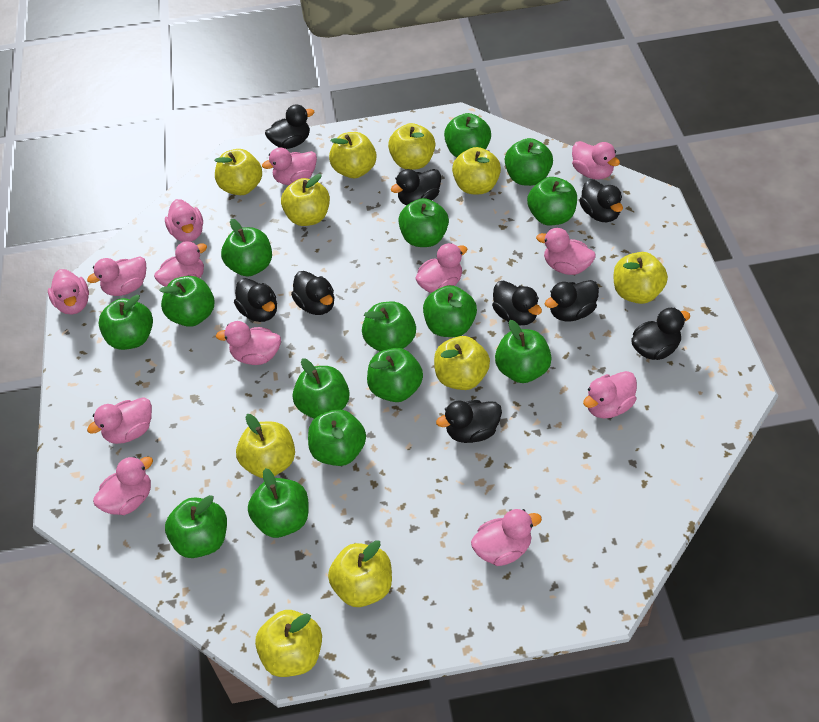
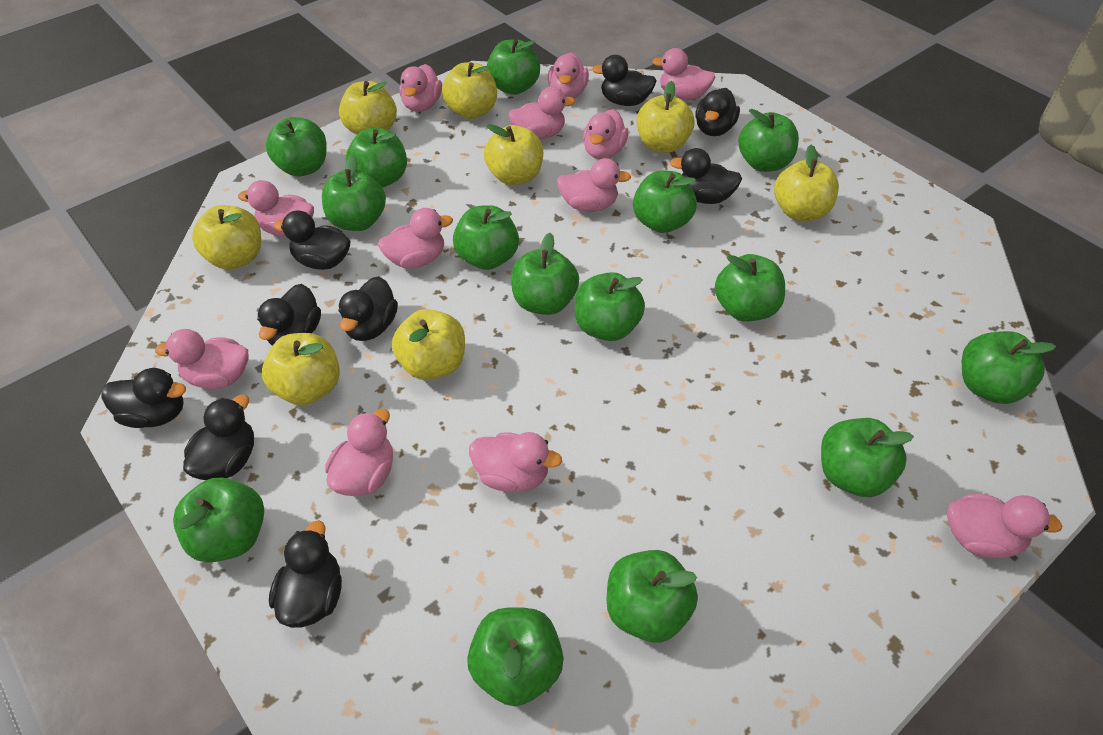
pink duck: [48,269,89,315] [87,256,146,296] [87,397,152,444] [93,456,153,515] [154,241,207,287] [165,199,203,242] [216,321,281,365] [262,148,317,185] [415,243,467,293] [471,509,542,566] [536,228,596,275] [572,141,620,180] [583,371,637,419] = 13 -> [155,329,248,389] [238,180,314,237] [325,409,393,496] [378,208,453,268] [399,64,442,112] [469,432,562,492] [508,87,575,139] [548,53,589,98] [557,158,631,211] [583,109,629,159] [652,48,715,100] [947,494,1062,558] = 12
yellow apple: [214,149,262,195] [236,414,295,478] [255,610,322,677] [281,174,330,226] [328,540,392,607] [329,132,376,178] [388,123,435,170] [434,336,490,390] [452,147,501,194] [614,252,668,304] = 10 -> [192,205,261,270] [262,333,340,405] [339,81,397,135] [392,309,465,380] [442,62,497,119] [484,124,543,185] [637,81,695,153] [774,145,839,221] = 8

